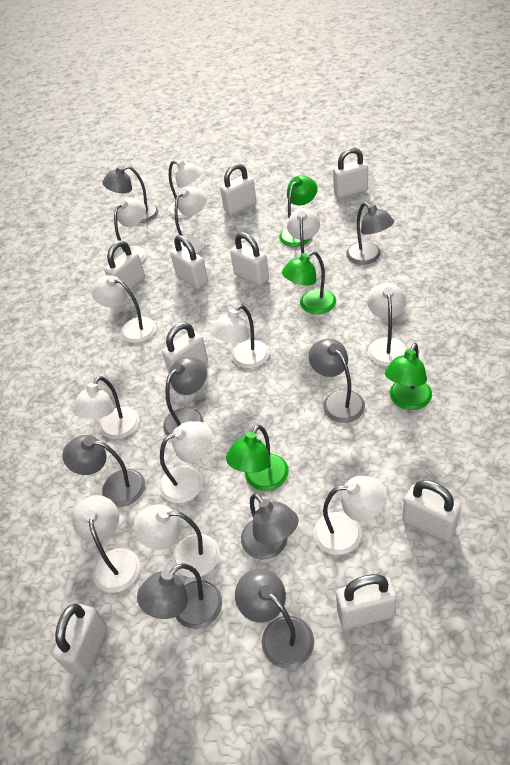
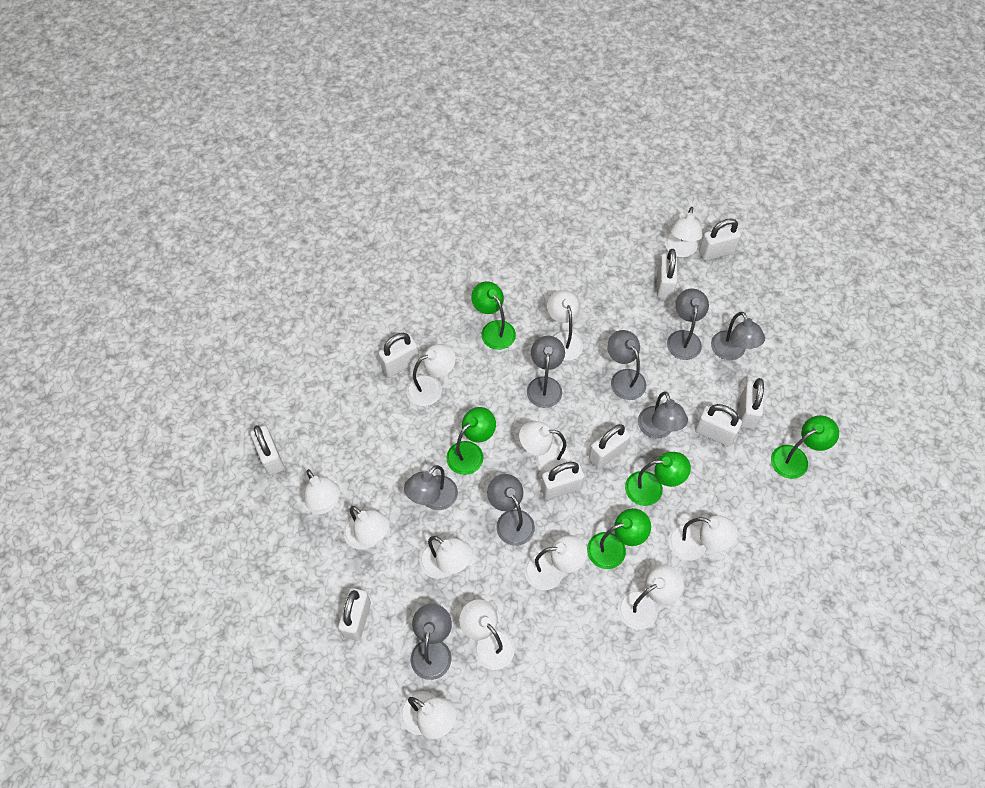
green lamp: [226,425,289,491] [279,175,317,247] [282,251,336,314] [385,343,432,410] = 4 -> [446,407,496,475] [471,281,516,350] [587,508,651,569] [625,452,691,506] [771,415,839,479] = 5

